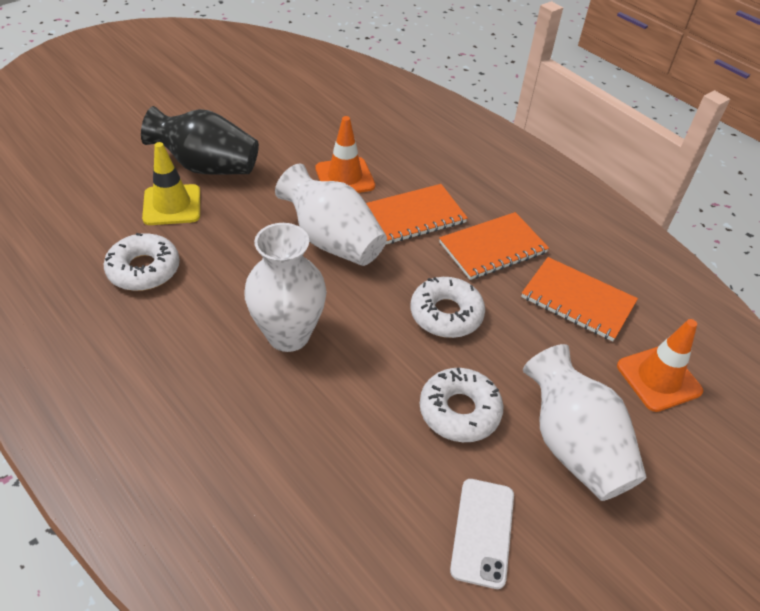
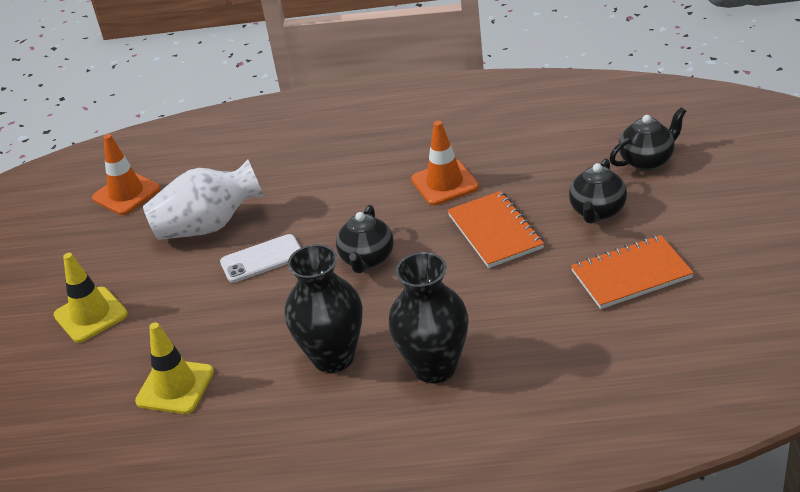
black teapot: none = 0 -> [336,205,394,273] [569,158,627,224] [609,107,686,171] = 3
black vase: [141,106,259,175] = 1 -> [285,244,363,373] [389,252,469,383] = 2
orange notebook: [366,184,468,244] [439,212,549,280] [521,257,638,341] = 3 -> [447,191,544,268] [571,235,694,309] = 2
white donut: [104,233,180,291] [411,277,485,338] [420,368,504,442] = 3 -> none = 0
white vase: [244,223,327,352] [275,164,387,266] [523,344,646,501] = 3 -> [143,160,264,240] = 1
yellow traffic cone: [142,142,200,225] = 1 -> [54,253,128,343] [135,322,214,414] = 2

